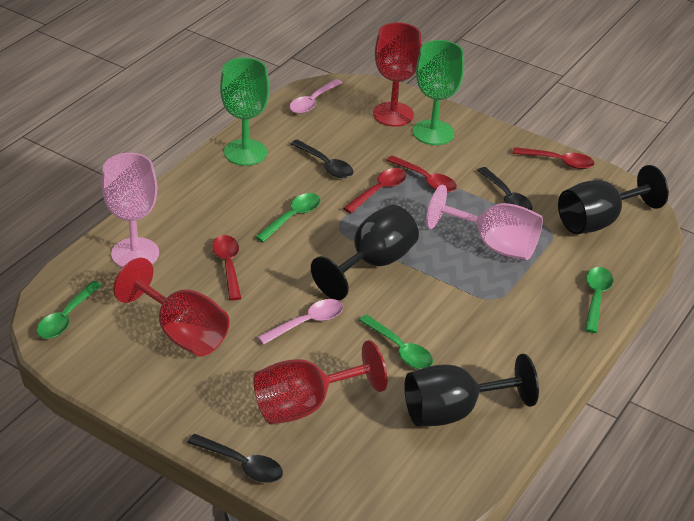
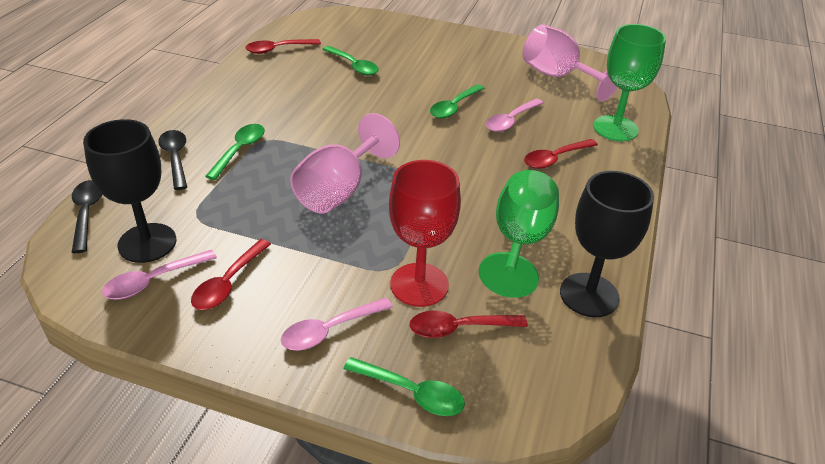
black goblet: [311,205,419,300] [404,354,539,427] [558,165,669,234] = 3 -> [83,119,176,263] [560,171,654,317] = 2
black spoon: [187,434,283,483] [291,139,353,178] [477,167,532,210] = 3 -> [72,180,102,253] [158,130,187,190] = 2
pink spoon: [257,299,343,345] [289,79,343,114] = 2 -> [102,249,217,300] [281,298,393,350] [486,98,543,132] = 3
red goblet: [113,258,230,356] [253,340,387,424] [373,23,422,126] = 3 -> [389,160,461,307] = 1

